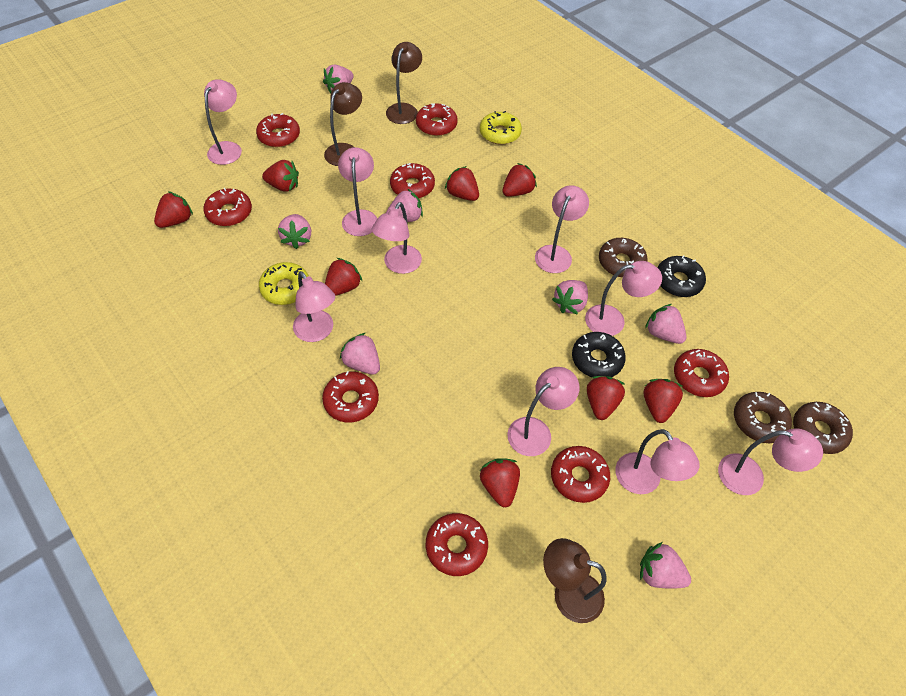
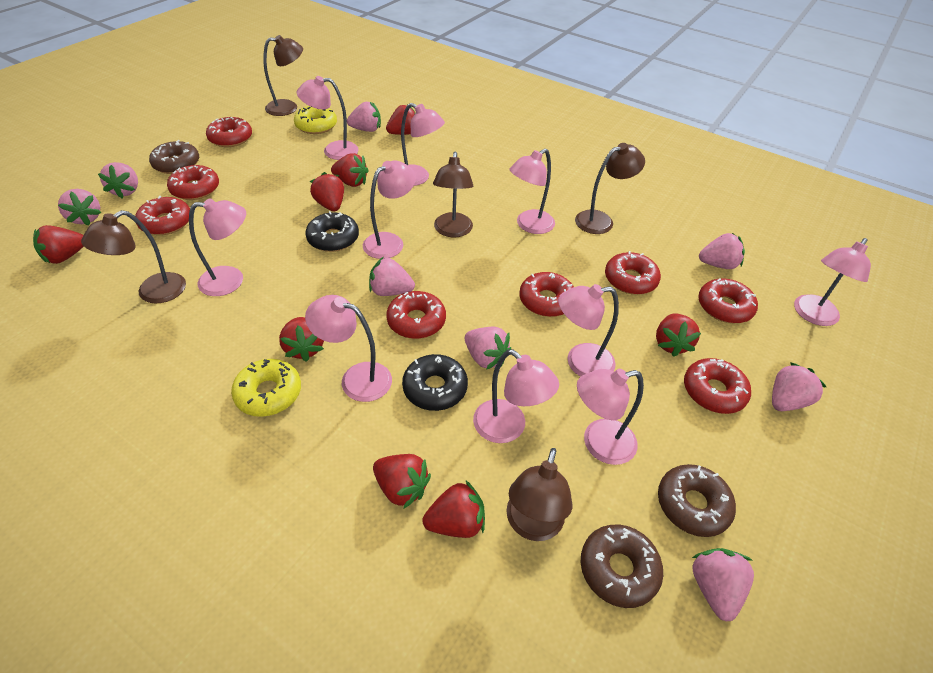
brown lamp: [324,82,362,166] [386,42,422,124] [543,538,607,623] = 3 -> [81,210,186,304] [263,35,303,116] [433,152,473,237] [506,448,572,541] [575,143,645,234] = 5
pink lamp: [204,79,242,165] [293,271,335,342] [338,147,377,236] [372,202,422,274] [507,367,579,456] [535,185,589,273] [585,261,662,336] [616,429,700,494] [718,428,823,495] = 9 -> [189,198,246,296] [297,76,359,160] [305,295,392,402] [363,161,416,259] [401,103,445,186] [473,349,559,443] [509,149,555,234] [558,284,619,377] [577,369,644,465] [794,238,871,326] = 10
pink strawberry: [278,214,311,249] [323,65,353,94] [340,333,380,374] [386,189,423,222] [552,280,588,315] [640,542,691,589] [645,304,686,344] = 7 -> [58,189,101,226] [98,162,138,198] [347,102,381,132] [369,256,415,296] [465,327,512,370] [692,548,754,622] [699,233,745,269] [772,362,826,411] = 8

